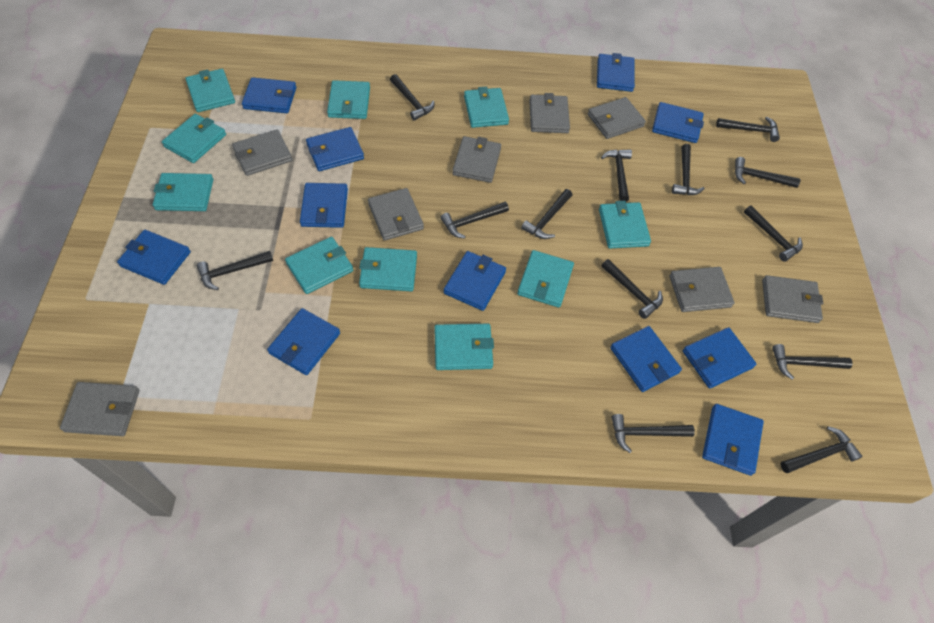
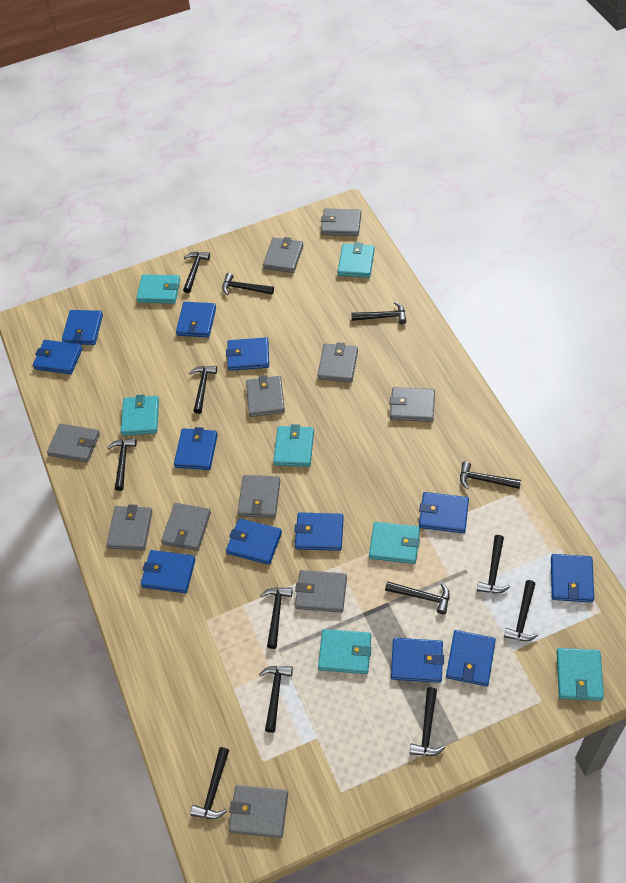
blue wallet: [117,230,191,285] [242,77,296,113] [267,308,340,375] [300,183,348,228] [306,127,364,171] [444,251,506,311] [597,53,635,92] [610,326,682,392] [652,102,704,143] [683,327,756,389] [702,404,764,476] = 11 -> [33,340,82,374] [62,310,103,345] [141,550,196,593] [174,427,218,470] [176,302,216,337] [226,337,269,371] [226,518,282,565] [294,512,344,551] [391,638,444,683] [419,492,469,533] [446,630,496,686] [551,554,594,603] = 12
grey wallet: [60,382,140,436] [232,129,292,176] [368,188,424,241] [452,136,501,183] [529,93,570,133] [588,97,646,139] [669,267,734,312] [762,275,823,323] = 8 -> [47,424,100,462] [106,504,153,550] [161,503,211,551] [229,785,288,838] [237,475,280,518] [246,375,285,417] [263,237,303,273] [295,570,347,613] [317,343,358,383] [321,208,361,236] [390,387,435,422] = 11
turquoise wallet: [153,173,213,211] [162,114,226,163] [185,69,235,112] [285,237,353,294] [327,80,370,119] [359,247,417,291] [434,324,494,370] [464,87,509,128] [517,250,574,308] [599,201,651,248] = 10 -> [121,394,159,436] [136,275,180,304] [273,424,314,467] [318,629,371,674] [338,242,375,278] [369,522,420,564] [557,648,604,701] = 7

